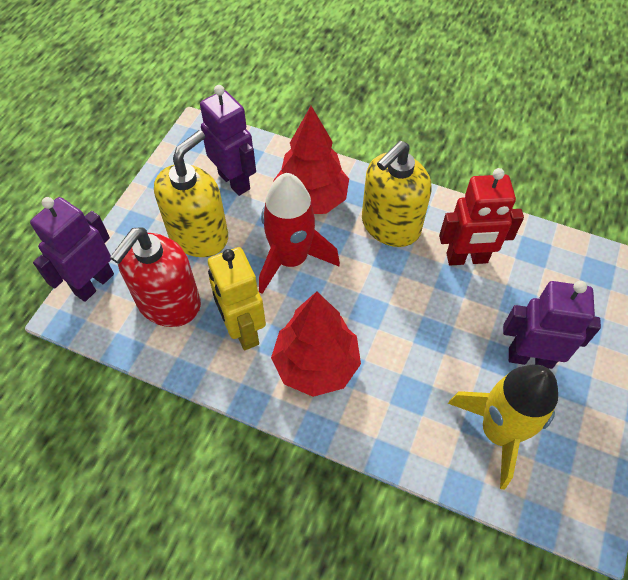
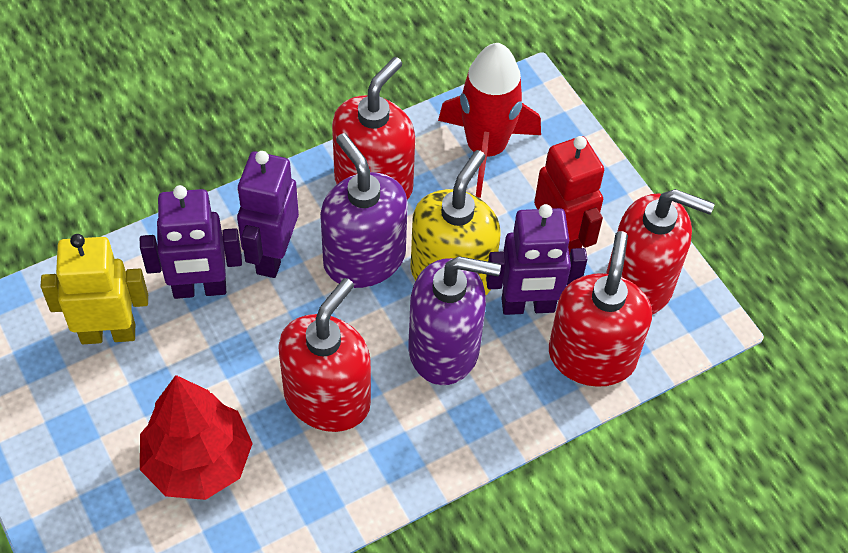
purple soap dispenser: none = 0 -> [320,133,408,288] [408,256,501,385] = 2
red soap dispenser: [110,227,201,327] = 1 -> [278,278,371,432] [332,57,415,200] [549,231,652,387] [606,189,715,315] = 4
red tree: [271,291,361,397] [273,106,349,214] = 2 -> [140,375,253,500] = 1
yellow rocket: [448,365,558,489] = 1 -> none = 0
yellow soap dispenser: [154,130,228,257] [362,141,431,247] = 2 -> [410,150,500,295] = 1

